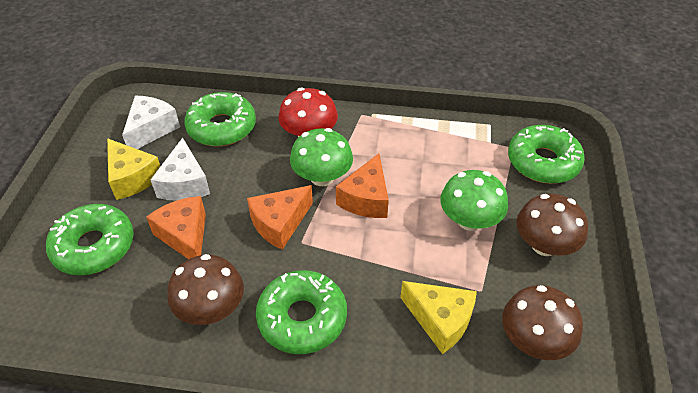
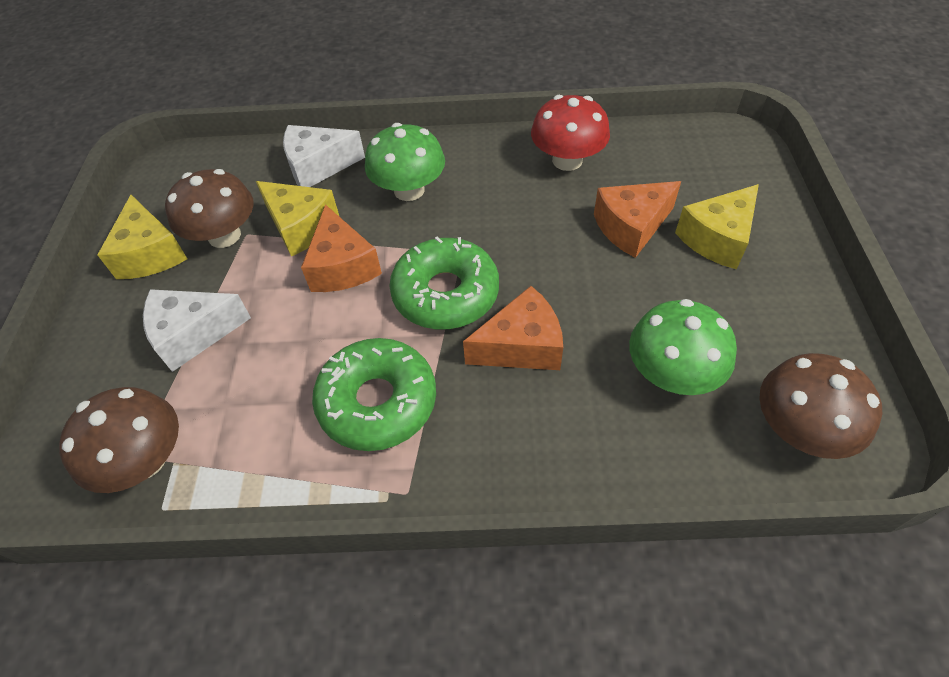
green donut: [46,204,134,275] [184,92,256,146] [256,270,347,354] [508,125,585,184] = 4 -> [312,338,436,451] [390,236,499,329] = 2
yellow cheese: [107,138,160,200] [400,281,477,354] = 2 -> [97,195,187,279] [256,181,339,257] [675,184,759,269] = 3

